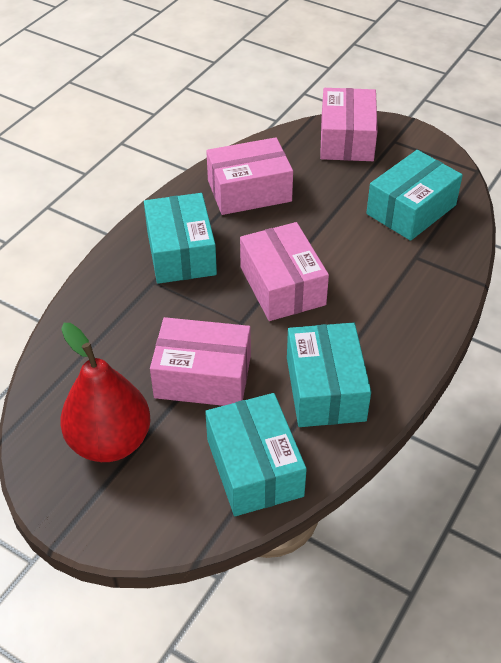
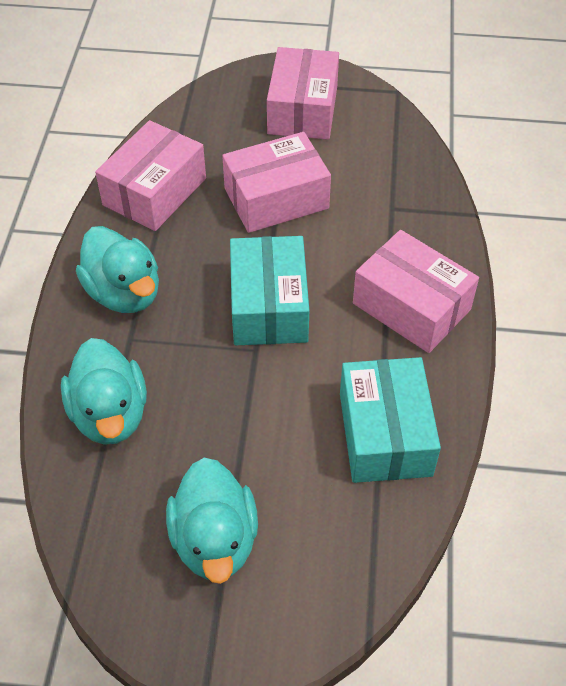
red pear: [60,323,151,462] = 1 -> none = 0
turquoise box: [144,193,217,284] [205,393,307,516] [287,323,371,427] [366,150,463,241] = 4 -> [230,236,309,345] [340,357,441,483] = 2
turquoise duck: none = 0 -> [61,338,147,445] [76,226,159,313] [166,458,258,584] = 3

